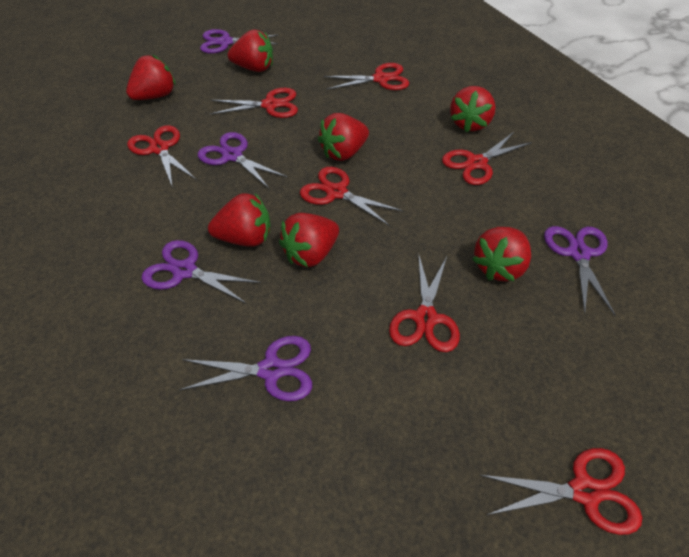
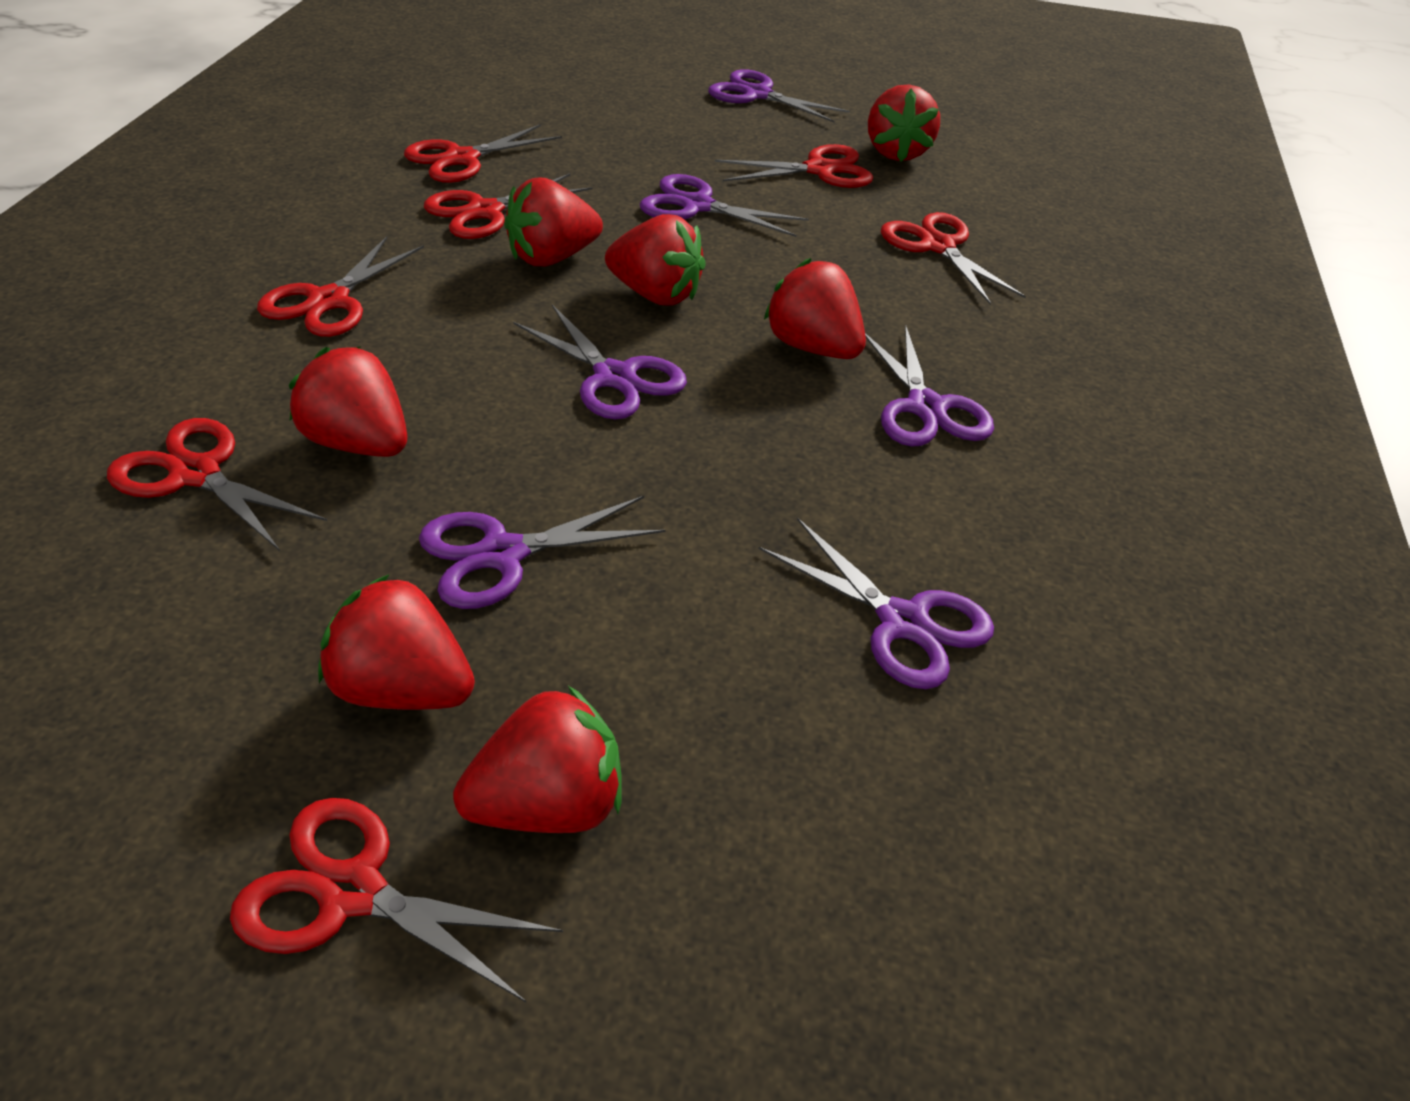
purple scissors: [141,240,261,304] [179,336,312,401] [198,132,288,189] [200,29,278,54] [544,226,615,315] = 5 -> [419,496,666,609] [513,304,687,419] [640,174,809,237] [708,69,850,122] [758,518,994,689] [865,325,994,447] = 6

